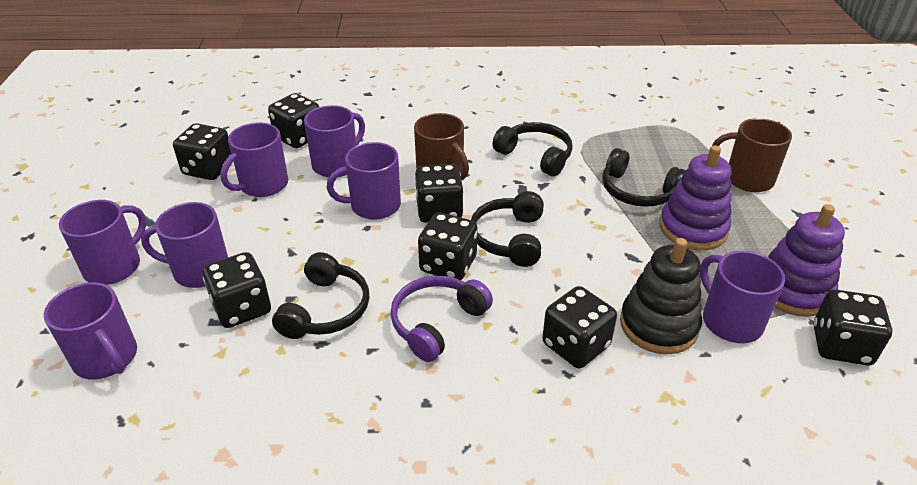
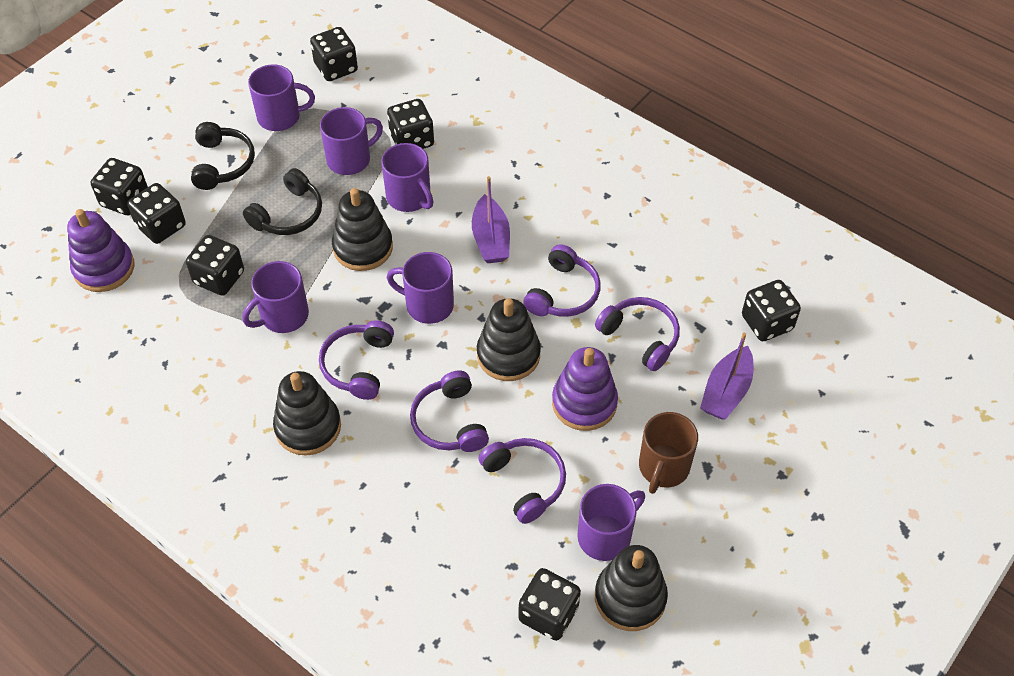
black headphones: [272,252,369,339] [471,191,544,267] [492,122,573,176] [602,148,686,207] = 4 -> [191,122,255,190] [243,168,322,235] = 2
black stacking toy: [620,238,702,354] = 1 -> [273,371,341,456] [332,188,393,271] [477,298,541,381] [595,545,668,631] = 4
brown mug: [414,113,469,180] [711,118,792,192] = 2 -> [639,412,698,494] = 1
purple boat: none = 0 -> [472,176,510,263] [700,333,753,420] = 2
purple headphones: [390,276,493,362] = 1 -> [319,320,394,400] [410,371,489,452] [479,438,566,524] [523,244,600,317] [595,297,680,371] = 5
purple mug: [44,282,137,379] [59,200,146,285] [141,202,228,288] [220,122,288,197] [304,105,365,177] [327,142,401,220] [700,251,785,343] = 7 -> [242,261,309,333] [248,64,315,131] [320,107,383,175] [381,143,433,212] [387,252,454,324] [577,484,645,561] = 6

